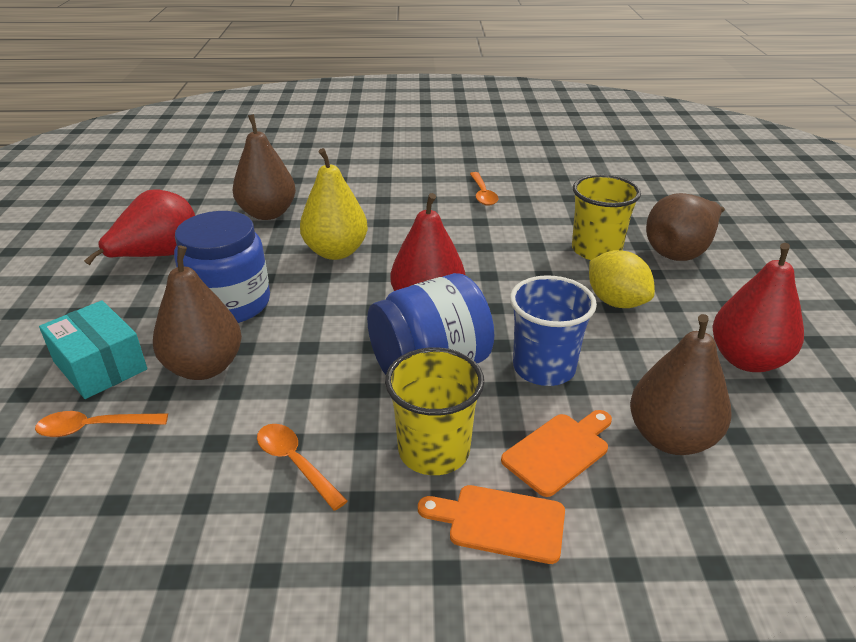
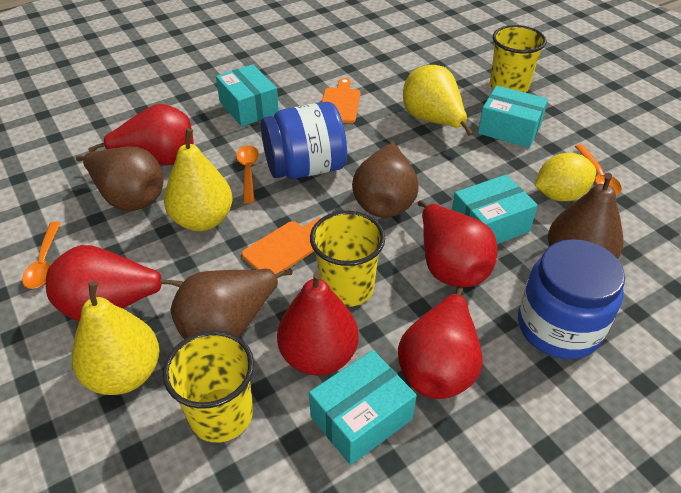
blue cup: [510,275,597,386] = 1 -> none = 0
red pear: [84,189,195,265] [391,193,465,291] [712,243,804,372] = 3 -> [46,245,183,321] [88,104,194,165] [277,271,358,375] [398,286,483,399] [418,200,497,287] = 5
turquoise box: [39,300,147,399] = 1 -> [216,64,279,127] [309,350,417,465] [452,175,538,244] [478,85,548,148] = 4
yellow cup: [385,347,485,475] [572,175,641,260] = 2 -> [163,331,254,443] [310,211,385,307] [490,25,547,93] = 3
yellow pear: [300,148,368,260] = 1 -> [72,281,159,395] [164,128,233,231] [403,65,473,136] = 3

